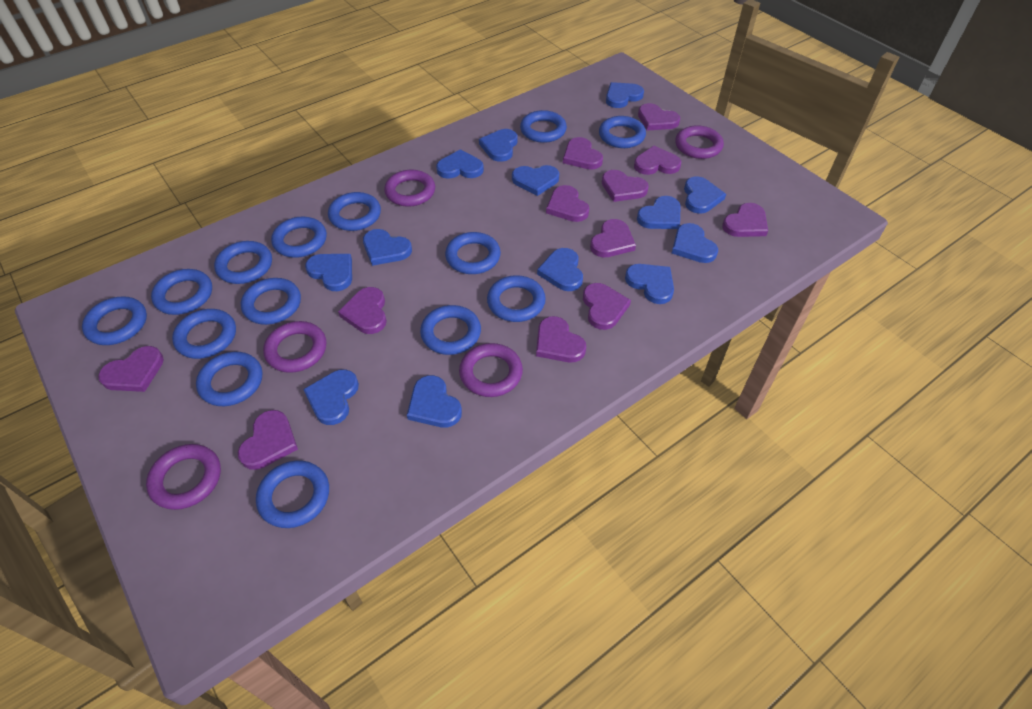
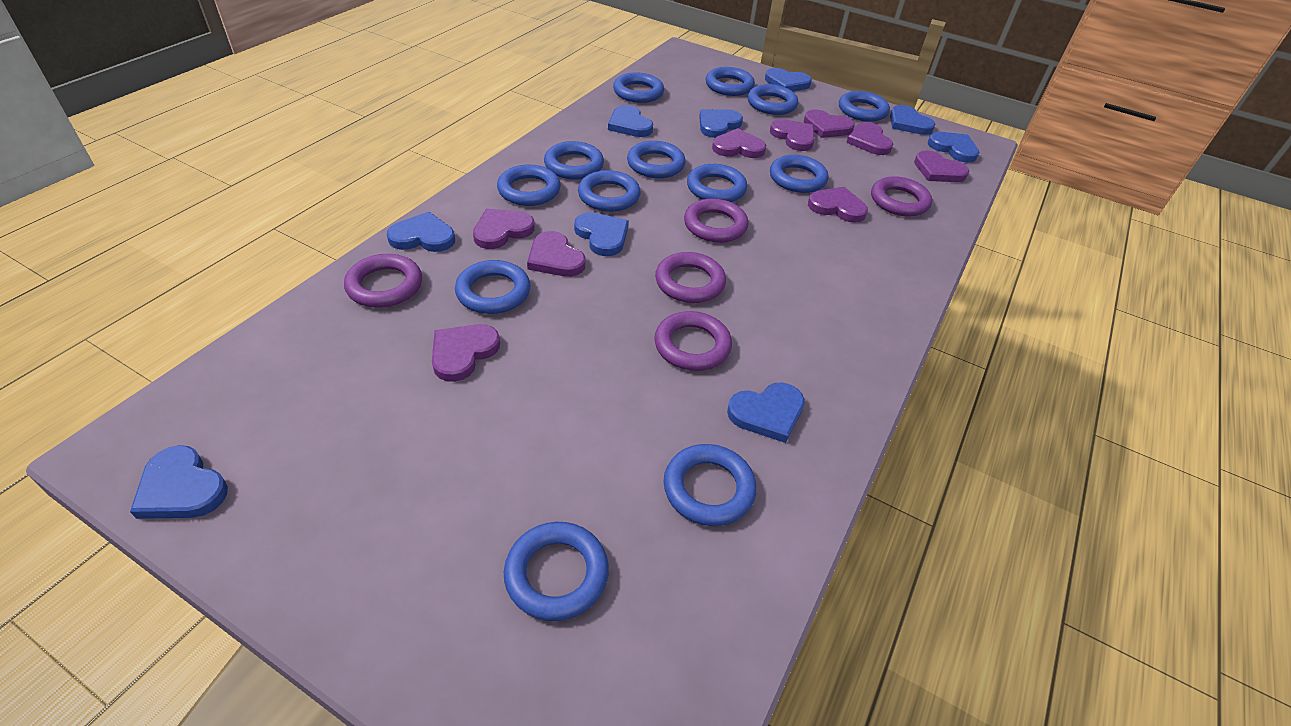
blue heart: [303,369,359,425] [305,254,352,291] [363,229,412,266] [407,375,462,427] [436,149,484,179] [479,129,517,162] [512,165,559,196] [537,248,583,291] [606,82,644,108] [625,264,674,304] [637,196,681,229] [672,223,718,263] [684,176,726,214] = 13 -> [130,445,228,519] [387,212,455,252] [574,212,629,256] [608,105,653,137] [699,109,743,138] [727,383,805,443] [765,68,812,91] [890,105,935,135] [928,132,979,163] = 9
blue ring: [82,296,147,345] [151,269,212,315] [172,309,236,359] [196,352,262,406] [214,241,272,284] [241,278,301,325] [256,460,329,528] [271,217,327,258] [328,192,381,231] [420,305,481,355] [445,232,501,274] [487,275,546,322] [520,110,567,143] [599,116,646,148] = 14 -> [455,260,531,314] [497,165,561,206] [504,522,609,621] [544,141,604,180] [578,170,640,212] [613,72,664,103] [627,141,686,178] [663,444,756,526] [687,164,747,202] [706,67,755,96] [747,84,798,115] [770,155,828,193] [839,91,890,122] = 13
purple heart: [98,346,164,392] [238,410,298,470] [338,287,387,334] [536,316,586,362] [546,185,589,222] [563,137,603,170] [583,283,631,330] [590,219,636,257] [602,170,649,202] [634,146,681,175] [638,103,680,131] [722,203,768,237] = 12 -> [432,324,500,382] [473,209,535,249] [527,231,585,277] [712,128,766,158] [770,119,815,151] [804,109,855,138] [808,187,868,223] [846,122,893,155] [914,150,969,182] = 9

